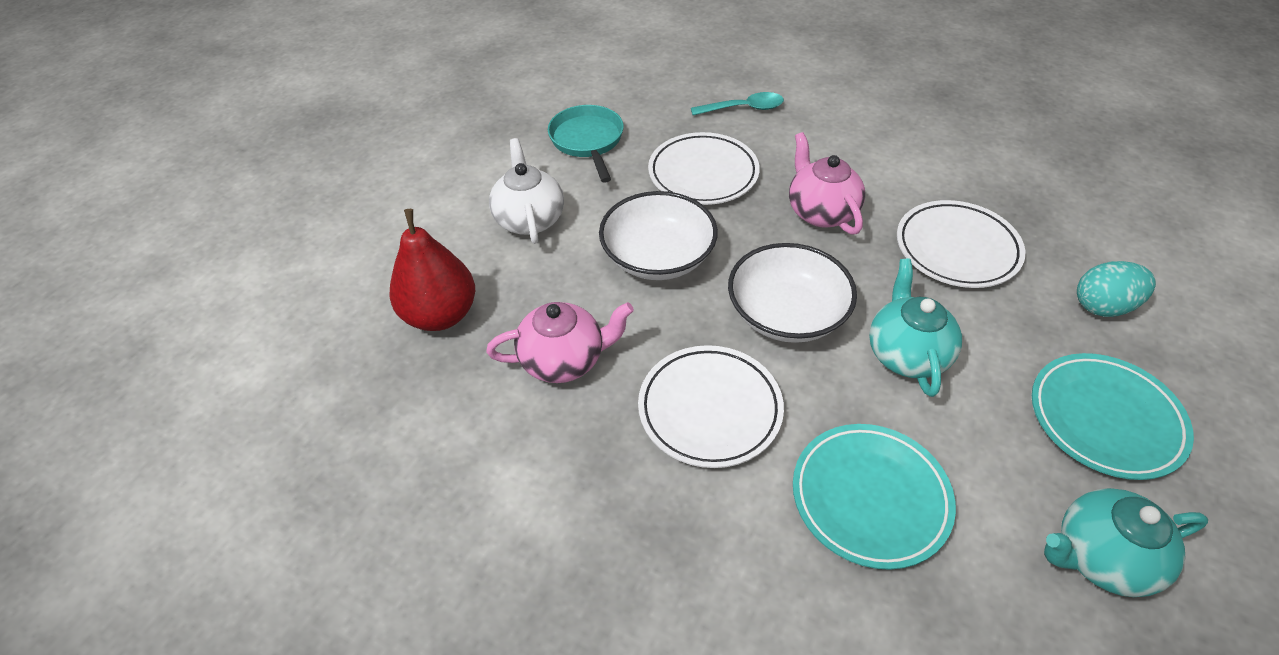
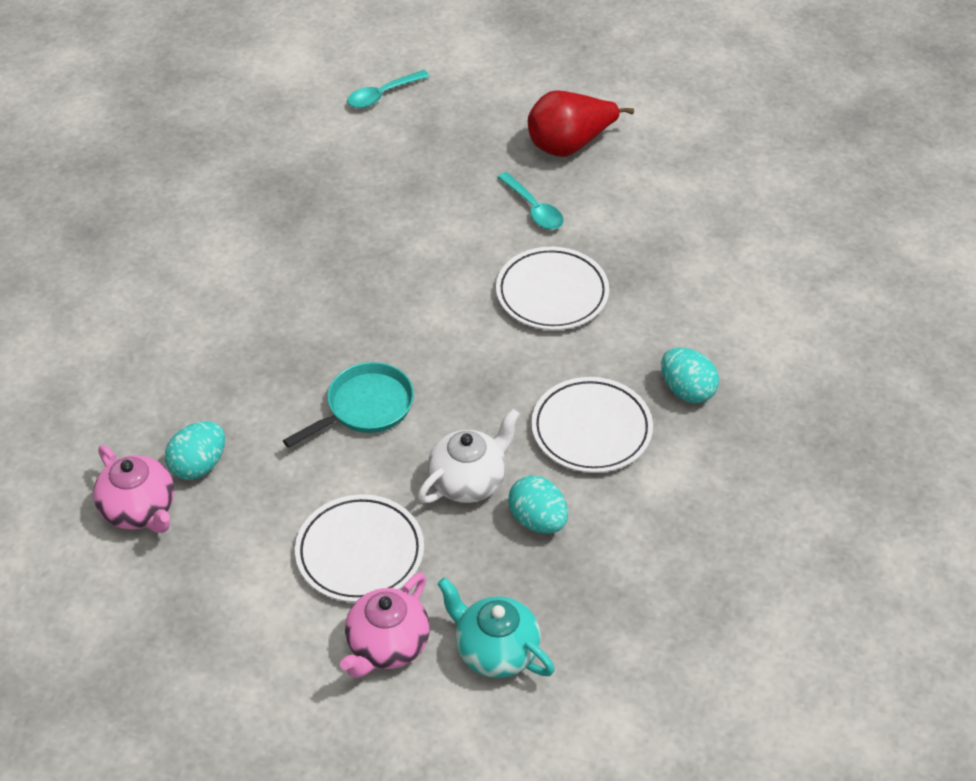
turquoise egg: [1077,261,1156,317] = 1 -> [165,421,225,480] [508,475,568,534] [661,348,719,403] = 3
turquoise plate: [793,424,956,570] [1032,353,1194,480] = 2 -> none = 0
turquoise spoon: [691,92,784,115] = 1 -> [347,70,430,108] [497,172,563,230] = 2
turquoise teapot: [869,259,962,397] [1044,488,1208,597] = 2 -> [437,577,555,678] = 1
white bowl: [599,191,718,280] [728,243,857,343] = 2 -> none = 0

